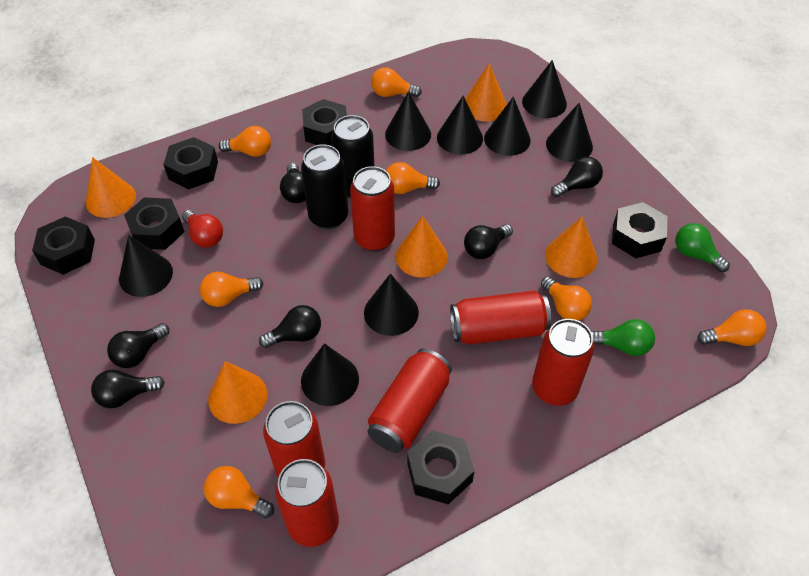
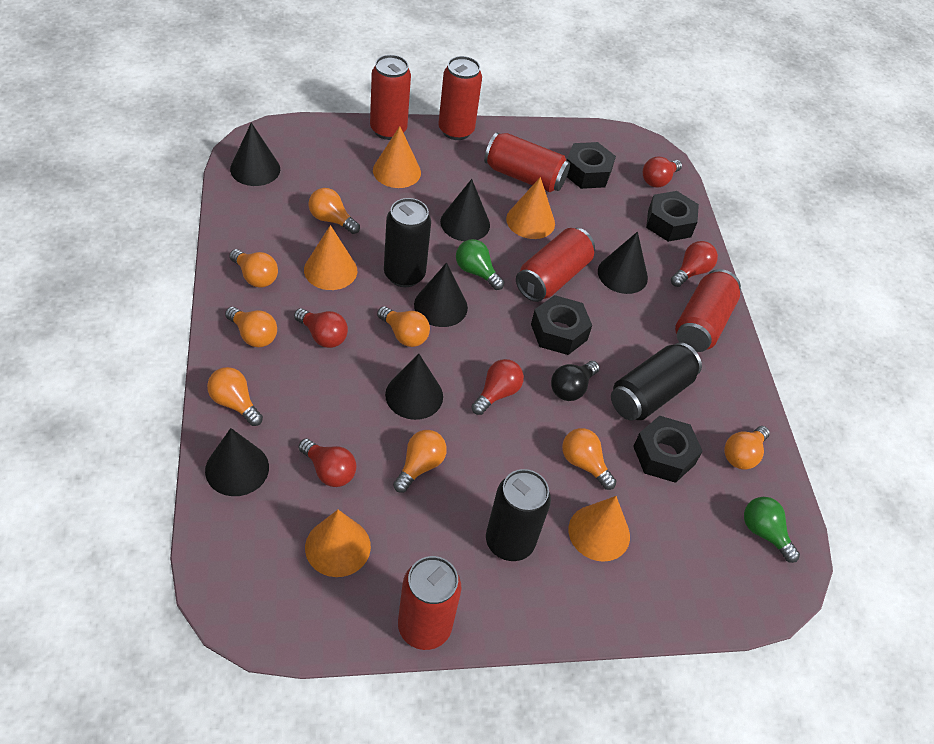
black can: [301,144,348,229] [331,115,374,199] = 2 -> [384,198,431,287] [486,469,551,561] [611,342,702,421] = 3
black cone: [119,235,173,297] [301,343,359,406] [364,274,419,336] [385,92,431,151] [437,95,483,155] [484,96,531,156] [522,60,567,118] [546,103,593,162] = 8 -> [205,428,269,496] [230,123,280,186] [385,354,443,420] [414,262,468,327] [440,179,490,241] [598,232,648,294] = 6
black light bulb: [91,370,165,408] [107,323,169,368] [259,305,321,348] [280,163,306,203] [464,224,513,259] [551,157,603,197] = 6 -> [551,361,599,401] = 1
black nut: [32,217,95,275] [124,197,185,250] [163,137,218,190] [302,99,347,146] [407,430,475,504] [612,202,667,258] = 6 -> [531,295,592,355] [567,142,616,189] [633,416,703,483] [646,191,699,242] = 4
orange light bulb: [200,272,263,307] [204,466,274,518] [219,126,271,157] [371,67,422,97] [386,162,440,194] [541,276,592,321] [697,309,766,346] = 7 -> [207,367,263,426] [225,307,277,347] [229,249,278,287] [309,188,360,234] [377,306,430,347] [393,430,447,493] [562,428,616,490] [724,426,770,470] = 8
red light bulb: [182,210,223,248] = 1 -> [294,308,348,348] [298,439,357,487] [471,359,524,415] [643,157,682,188] [671,241,718,287] = 5

